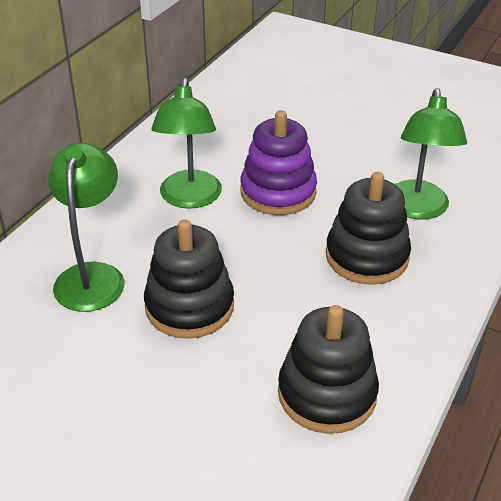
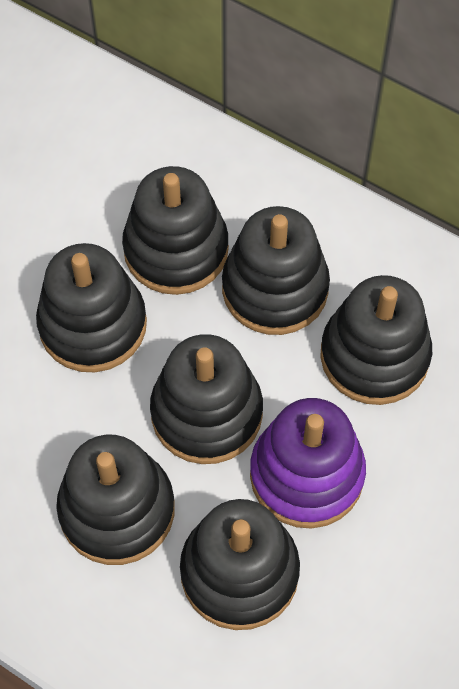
black stacking toy: [144,220,234,339] [278,305,379,434] [326,172,411,285] = 3 -> [36,243,147,372] [56,435,175,565] [122,166,229,295] [150,334,263,464] [180,499,300,630] [222,206,330,335] [320,275,432,405] = 7
green lamp: [48,143,125,312] [151,78,222,209] [395,88,467,220] = 3 -> none = 0

